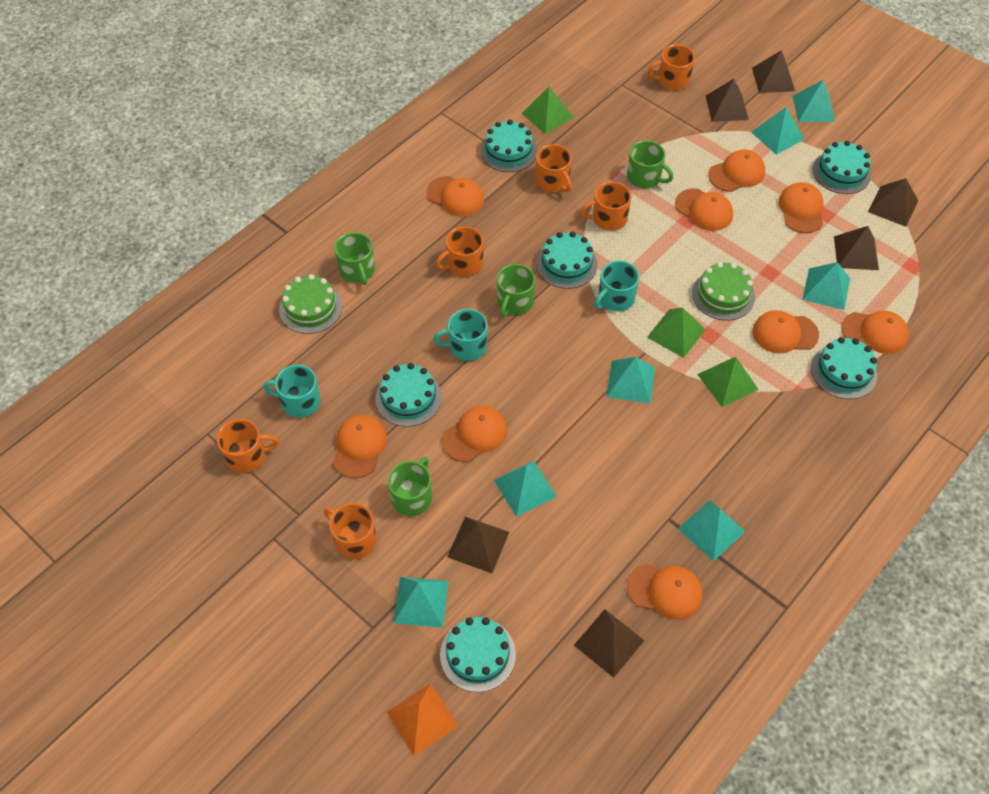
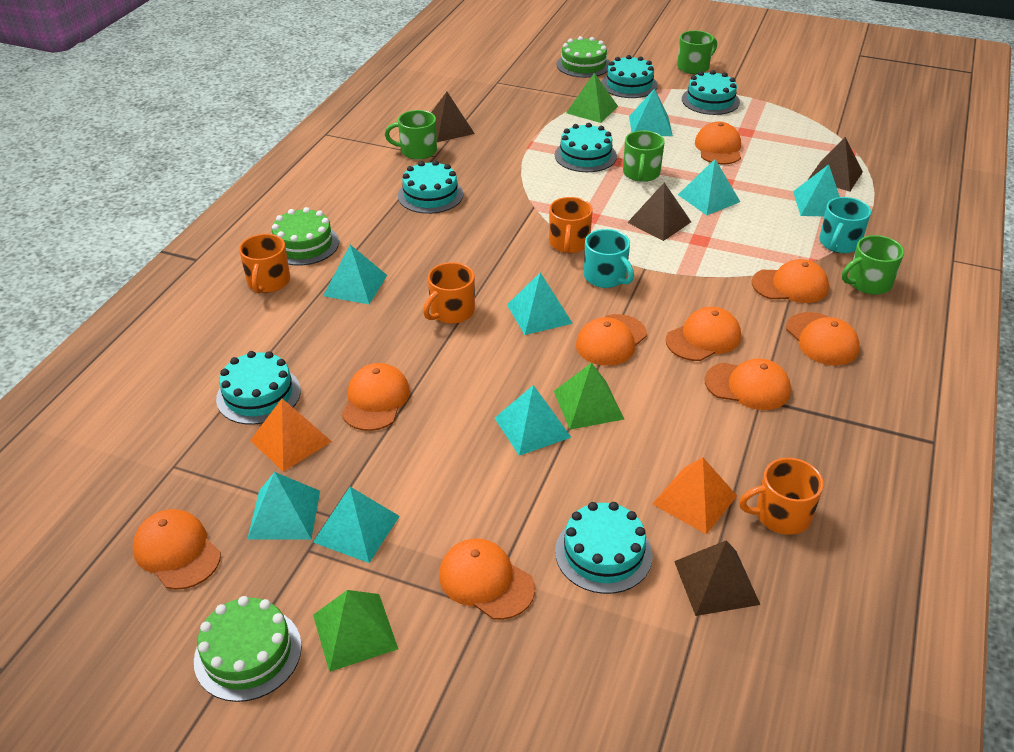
brown pyramid: [447,516,509,573] [574,609,645,678] [706,79,749,122] [752,50,795,93] [834,226,879,270] [868,178,919,227] = 6 -> [431,92,475,142] [627,183,691,241] [674,540,760,616] [808,137,863,192] = 4
green cake: [279,274,342,334] [692,262,755,321] = 2 -> [194,596,302,702] [272,207,339,265] [557,36,610,78] = 3
orange mug: [217,419,279,473] [324,503,377,559] [436,226,484,277] [536,144,572,192] [580,182,631,231] [648,44,695,90] = 6 -> [239,234,290,293] [423,262,475,324] [549,197,593,253] [739,458,824,535] = 4
orange pyramid: [387,683,458,756] = 1 -> [250,399,332,472] [652,457,737,534] = 2
turquoise mug: [263,365,321,418] [433,309,488,361] [594,260,639,311] = 3 -> [584,229,634,288] [819,197,871,253] = 2
turquoise pyramid: [393,577,449,628] [494,461,557,517] [606,357,655,404] [678,500,745,561] [751,107,804,155] [792,80,835,122] [802,262,850,310] = 7 -> [247,472,320,540] [313,487,400,563] [323,245,387,304] [495,385,571,456] [507,272,573,335] [629,88,673,136] [678,159,740,215] [793,164,840,216] = 8

